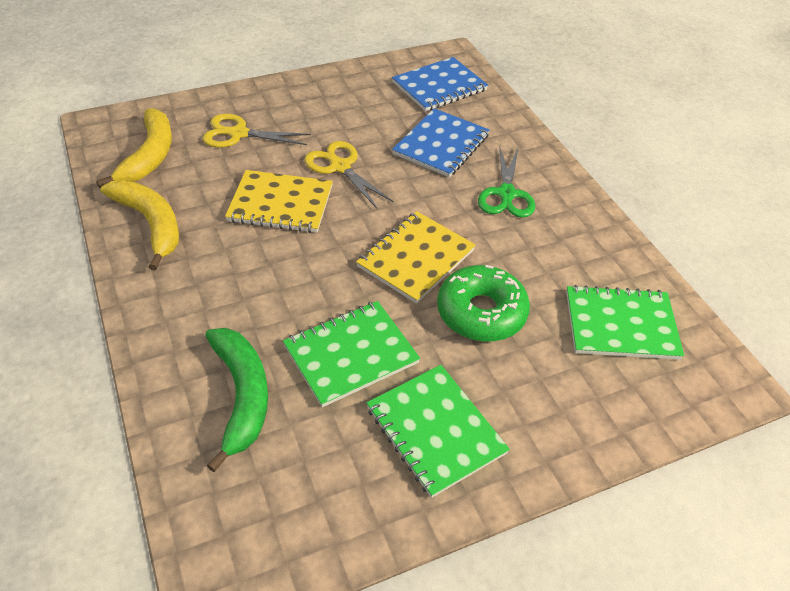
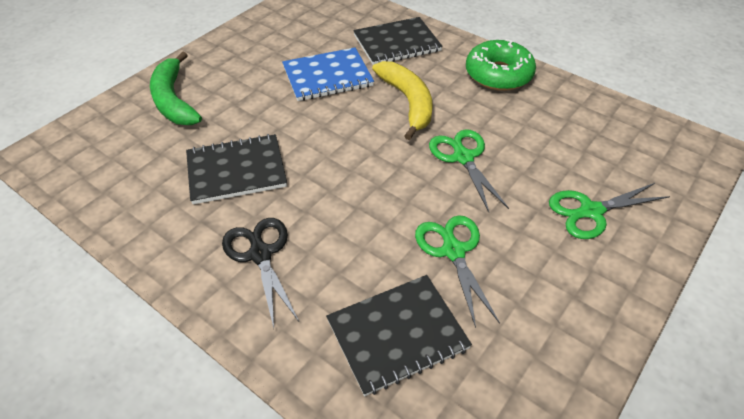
black notebook: none = 0 -> [186,134,287,204] [326,275,472,396] [353,17,443,65] = 3
black scissors: none = 0 -> [222,218,299,328] = 1
blue notebook: [392,57,488,112] [392,108,490,177] = 2 -> [282,48,374,101] = 1
green notebook: [283,301,420,407] [367,365,510,498] [566,285,684,360] = 3 -> none = 0
green scissors: [478,145,535,218] = 1 -> [415,215,500,328] [429,129,509,212] [549,183,670,239] = 3
yellow banana: [96,108,172,188] [101,180,179,271] = 2 -> [372,61,433,140] = 1
yellow notebook: [225,170,333,233] [356,211,476,304] = 2 -> none = 0
yellow scissors: [203,114,311,148] [304,141,394,210] = 2 -> none = 0

